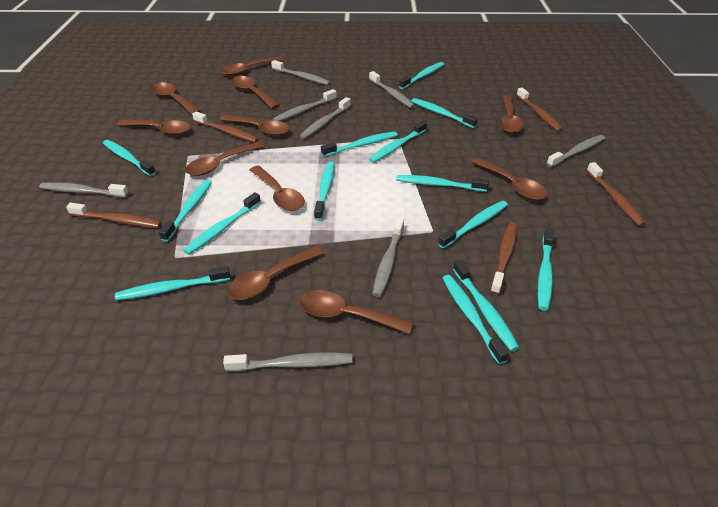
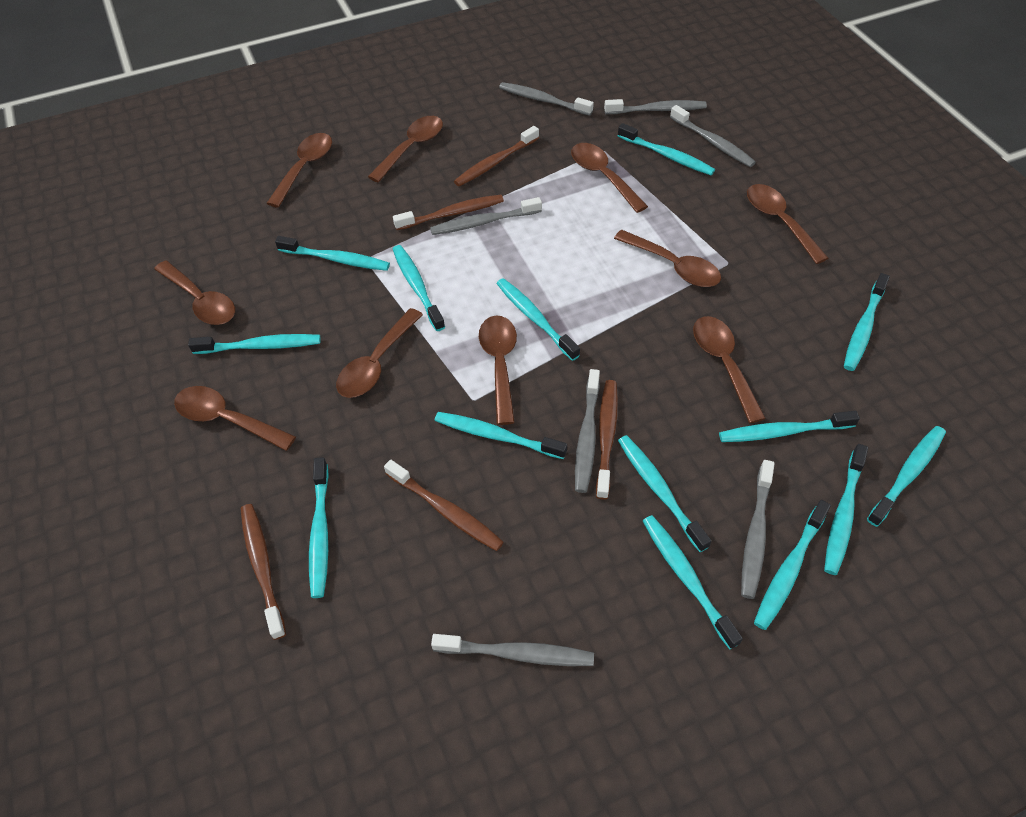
brown spoon: [117,120,191,135] [151,82,201,114] [185,142,264,176] [219,115,289,136] [220,57,283,76] [227,246,324,300] [231,76,280,109] [250,166,305,211] [299,290,413,334] [472,157,547,200] [499,96,524,133] = 11 -> [154,260,235,325] [174,386,296,451] [266,133,332,208] [336,308,423,398] [368,116,443,182] [479,316,517,425] [571,143,648,213] [614,230,721,287] [693,316,766,423] [747,184,828,264] = 10
grey toothbrush: [39,182,129,197] [223,352,353,371] [271,60,331,85] [273,89,337,121] [300,97,351,139] [369,71,415,108] [372,217,404,297] [547,135,605,167] = 8 -> [430,197,542,235] [431,634,594,666] [499,82,594,116] [575,369,600,493] [604,99,707,114] [670,105,756,167] [741,460,775,599] = 7

